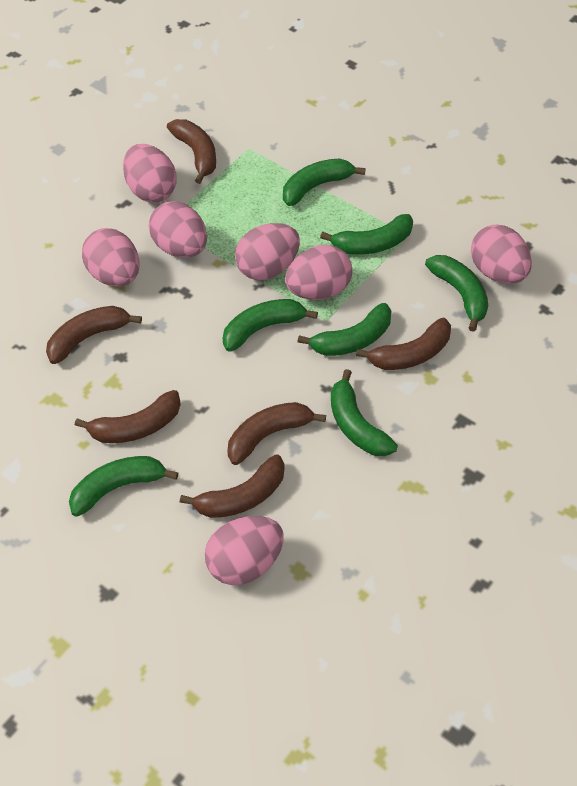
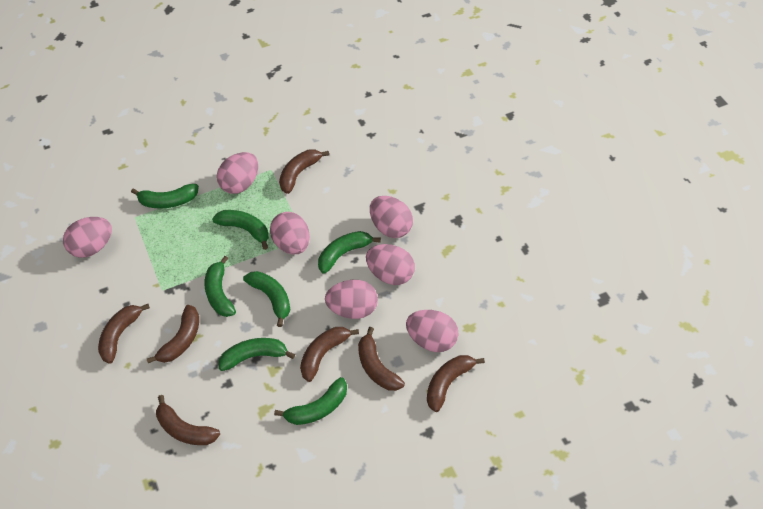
brown banana: [46,306,142,364] [75,390,181,443] [167,119,216,184] [180,454,285,518] [227,402,326,465] [356,318,451,370] = 6 -> [98,304,150,364] [147,305,199,363] [156,395,220,445] [279,150,329,194] [300,327,359,382] [358,327,405,391] [427,355,485,412] = 7

